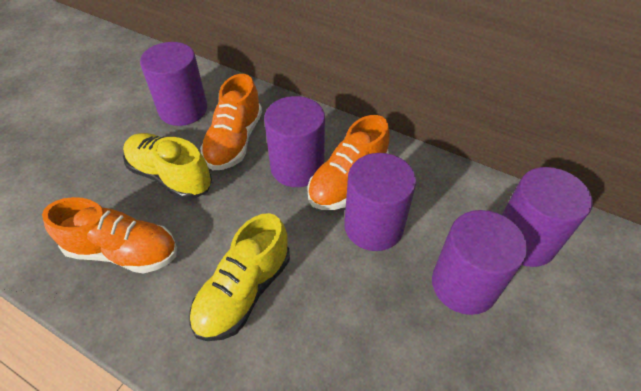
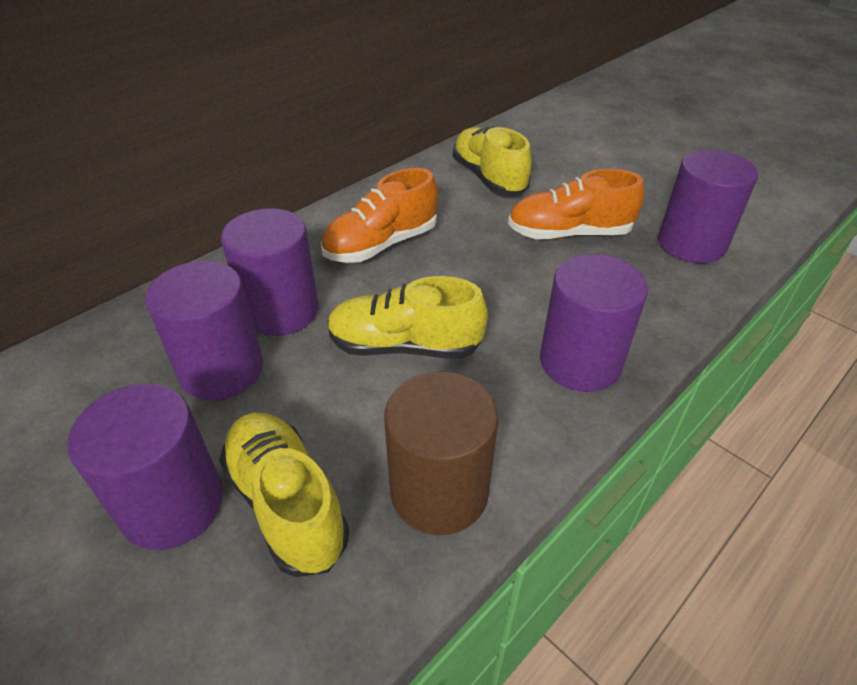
brown cylinder: none = 0 -> [384,372,498,535] = 1
orange shoe: [42,197,177,274] [200,74,262,170] [307,115,390,210] = 3 -> [321,168,438,263] [508,169,644,239] = 2
yellow shoe: [123,133,212,200] [189,213,290,341] = 2 -> [219,412,349,577] [327,276,488,359] [453,126,531,195] = 3

